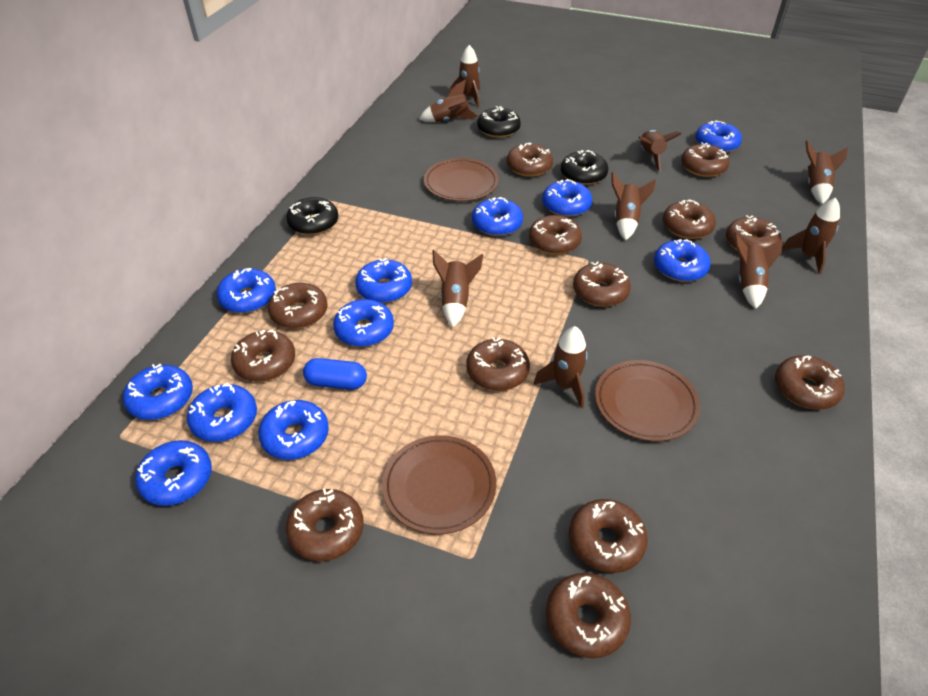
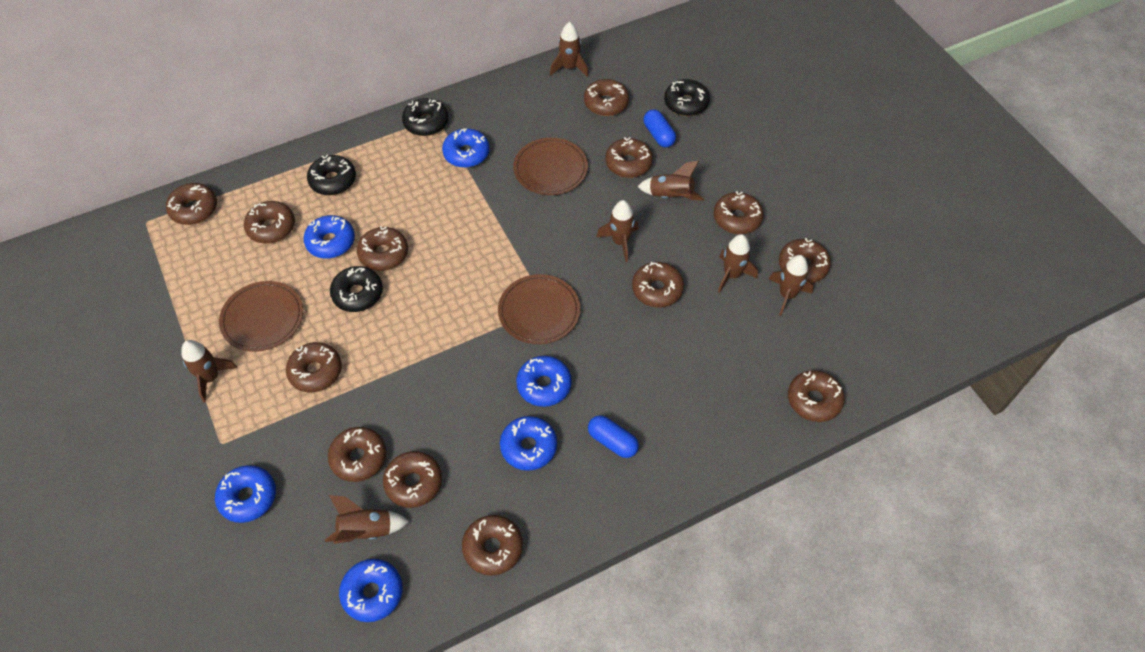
black donut: [286,197,338,235] [477,106,521,138] [561,150,608,185] = 3 -> [307,155,356,195] [330,266,383,312] [402,98,448,136] [664,79,710,116] = 4
blue capsule: [303,358,367,390] = 1 -> [588,415,639,458] [644,109,676,147] = 2
blue donut: [123,364,193,420] [135,440,212,506] [187,383,257,442] [217,268,276,313] [258,400,329,460] [333,299,394,347] [355,258,412,303] [472,197,523,236] [542,179,592,217] [654,239,711,282] [695,120,742,153] = 11 -> [215,465,276,523] [303,215,355,259] [339,559,402,622] [442,128,490,168] [500,416,557,471] [516,356,572,407] = 6
brown rocket: [419,79,479,122] [432,250,483,328] [449,45,480,107] [534,326,588,409] [611,172,656,240] [638,130,681,172] [734,233,783,309] [782,198,840,274] [805,141,848,204] = 9 -> [182,340,237,402] [325,495,409,544] [550,22,589,77] [597,200,639,262] [637,160,704,201] [718,234,758,293] [769,255,814,316] = 7

